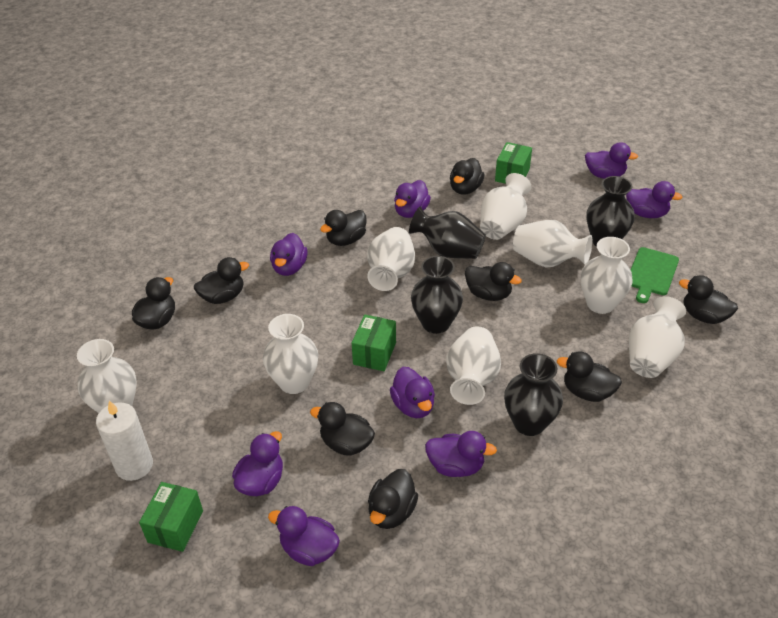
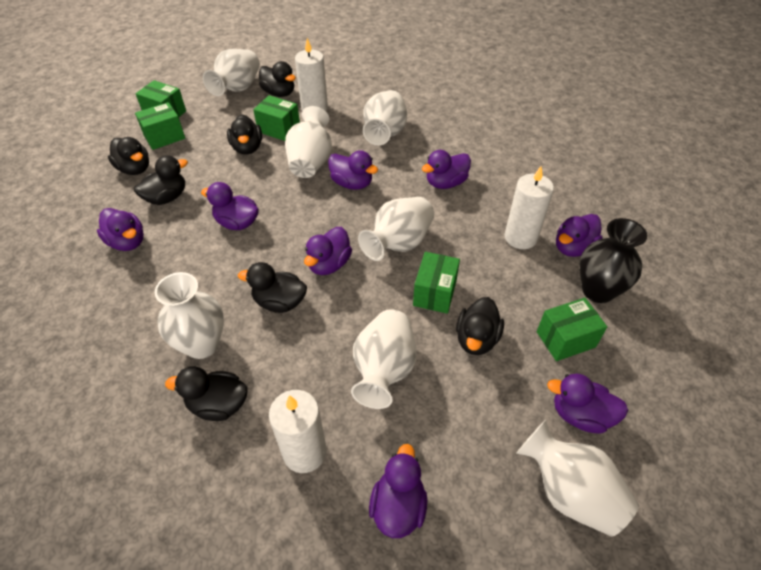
black duck: [132,277,175,329] [194,257,249,304] [310,402,375,456] [320,210,367,246] [368,469,418,529] [450,158,485,195] [465,262,522,301] [557,351,622,402] [679,275,738,324] = 9 -> [108,137,149,175] [134,155,188,205] [165,366,247,421] [227,114,262,155] [238,262,307,313] [259,61,296,97] [456,297,504,355] = 7
black vase: [409,207,486,259] [411,256,463,334] [504,353,563,436] [586,176,635,247] = 4 -> [580,218,647,303] = 1
green box: [139,482,203,552] [352,315,396,371] [495,142,532,184] = 3 -> [135,102,185,150] [136,80,186,117] [253,95,300,141] [413,252,460,314] [537,298,607,361] = 5
green cutting board: [631,247,679,303] = 1 -> none = 0
white candle: [96,401,153,481] = 1 -> [269,390,327,473] [295,38,328,111] [504,166,554,249] = 3
white vase: [77,339,137,413] [263,314,318,394] [367,227,415,291] [446,326,501,405] [480,173,532,240] [513,220,592,267] [581,237,633,314] [629,296,686,378] = 8 -> [155,272,224,359] [203,49,260,96] [285,106,332,178] [351,309,417,409] [358,197,434,261] [363,90,407,145] [516,420,639,537] = 7

